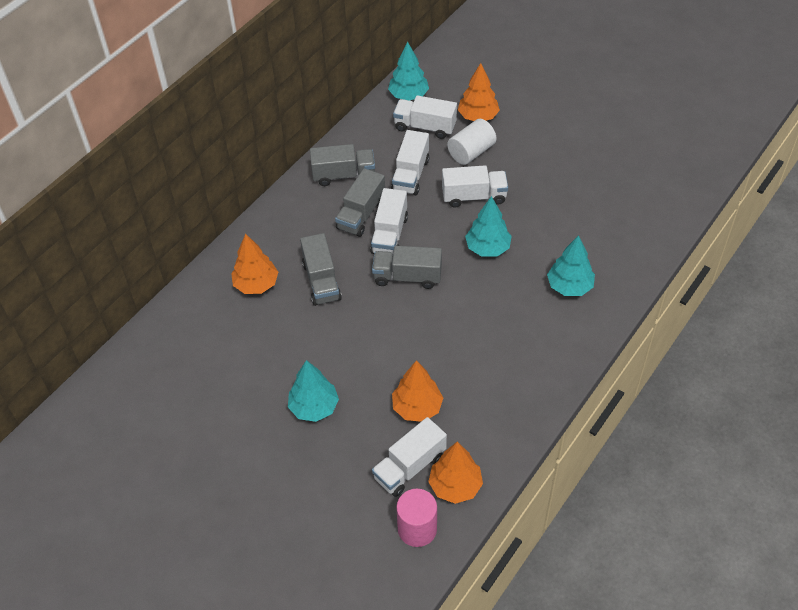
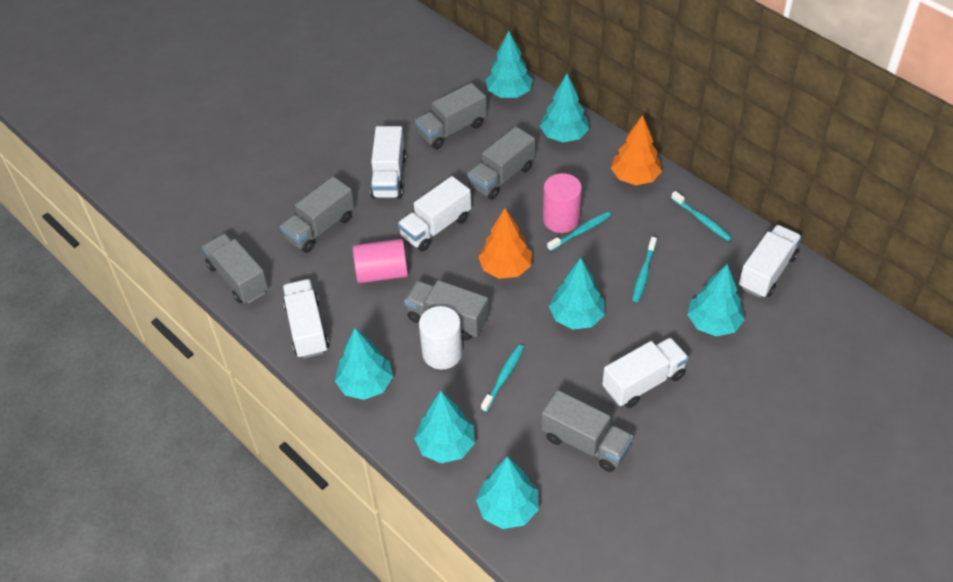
grey truck: [300,233,342,306] [310,144,375,186] [335,168,385,237] [372,246,442,289] = 4 -> [202,233,268,304] [280,177,354,253] [404,280,489,340] [415,83,487,149] [468,127,535,200] [541,390,633,472] = 6
orange tree: [231,234,278,294] [392,360,443,422] [428,442,483,504] [458,63,500,121] = 4 -> [478,208,532,279] [611,115,662,185] = 2
pink cylinder: [396,489,437,547] = 1 -> [353,239,408,283] [543,173,582,233] = 2
turquoise toothbrush: none = 0 -> [481,344,524,412] [547,212,611,251] [632,237,657,302] [671,191,732,241] = 4
turquoise tree: [288,360,339,422] [388,42,429,101] [465,196,512,257] [547,235,595,296] = 4 -> [335,328,393,400] [414,391,475,463] [476,456,539,529] [486,31,533,98] [540,74,589,142] [549,258,605,330] [687,264,745,336] = 7

